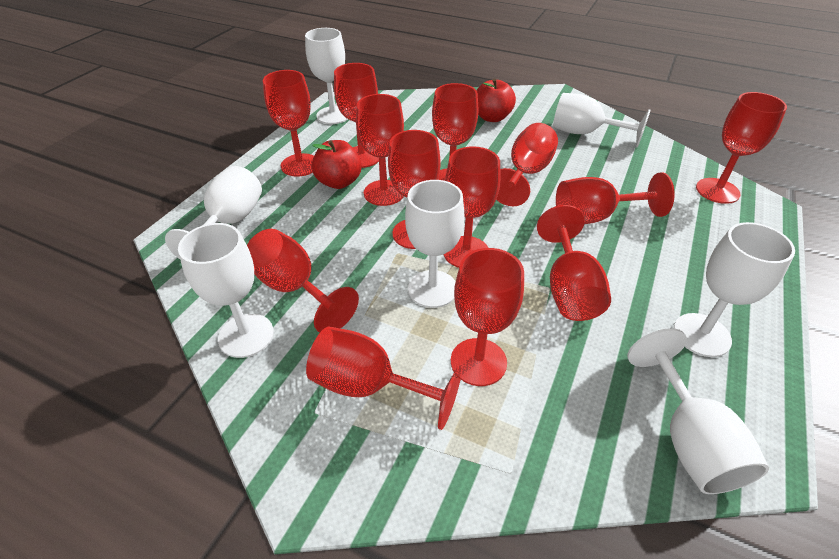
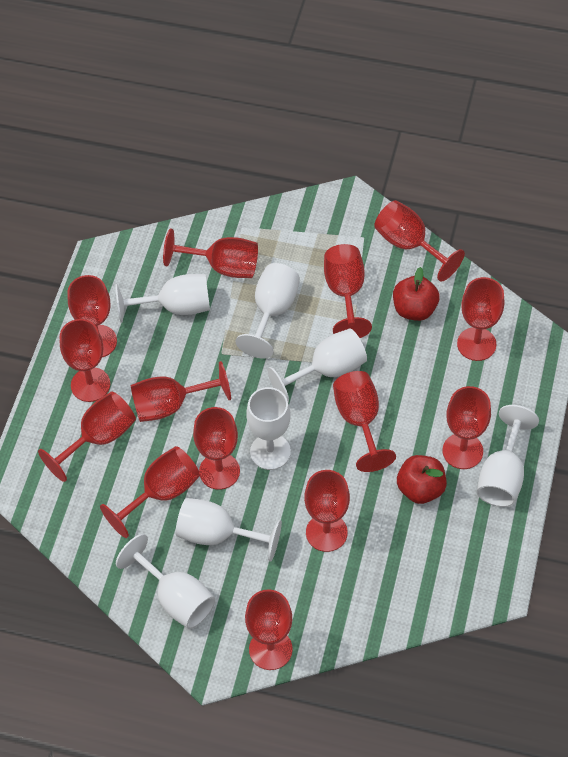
red goblet: [247,229,359,333] [263,70,314,177] [306,327,462,430] [334,63,379,168] [356,94,404,206] [388,130,441,249] [432,83,478,181] [444,146,500,268] [451,248,524,386] [496,123,558,206] [537,205,611,321] [556,172,675,224] [696,92,787,204] = 13 -> [38,392,136,482] [60,319,110,402] [68,275,117,357] [100,446,200,538] [131,361,231,422] [163,229,258,278] [193,407,240,490] [245,589,293,670] [304,470,350,552] [324,244,372,338] [333,371,396,472] [374,200,465,282] [443,386,491,469] [457,277,504,361] = 14

